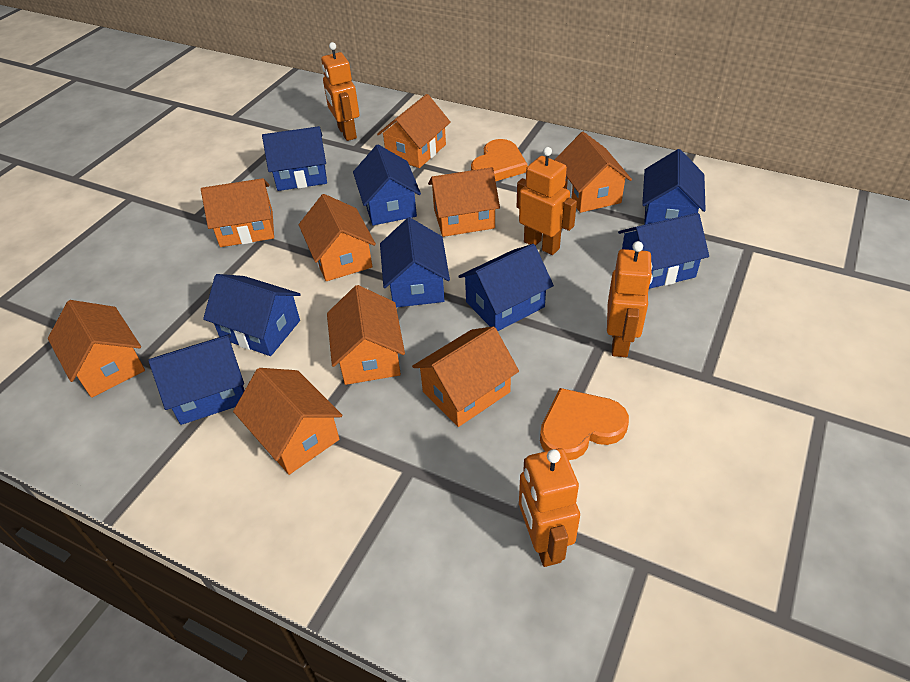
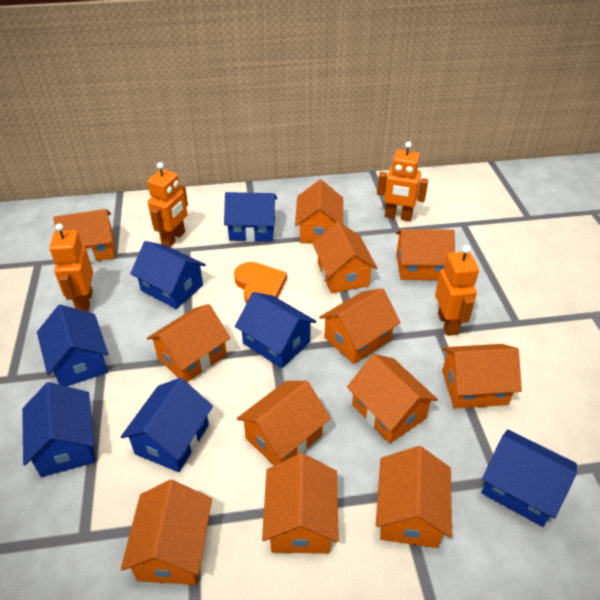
blue house: [148,334,245,425] [203,274,301,356] [262,126,327,191] [353,145,421,226] [380,217,450,307] [458,244,554,331] [618,213,709,289] [642,149,706,225] = 8 -> [22,382,95,477] [37,305,108,386] [121,378,213,472] [130,241,206,309] [224,192,277,242] [235,292,317,368] [481,429,577,527] = 7
orange heart: [471,139,528,181] [540,388,629,460] = 2 -> [234,262,287,303] = 1
orange house: [48,300,145,398] [201,178,274,247] [233,368,342,475] [299,194,376,281] [327,285,405,385] [377,94,451,168] [412,326,519,427] [428,167,500,237] [555,132,632,213] = 9 -> [53,209,115,263] [121,480,212,585] [147,304,230,382] [237,381,331,466] [262,453,339,554] [295,180,343,243] [313,222,377,293] [319,288,401,364] [347,354,438,443] [376,446,452,548] [396,229,455,280] [442,344,522,408] = 12

